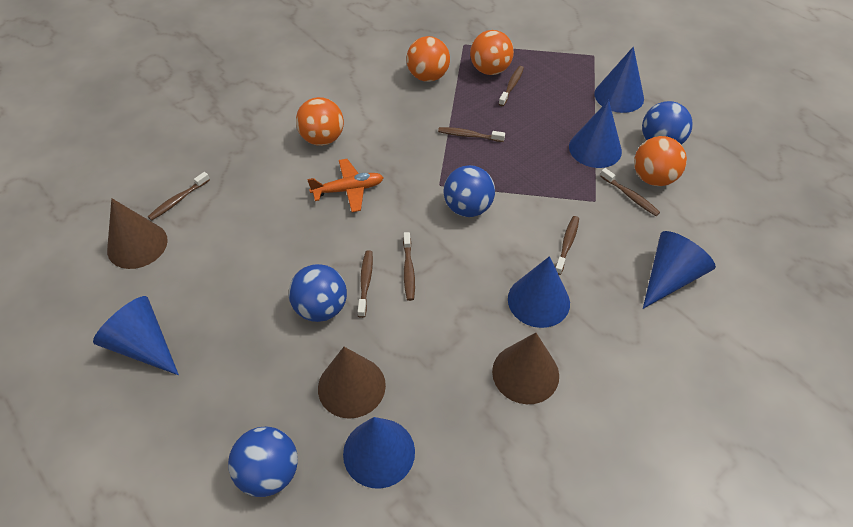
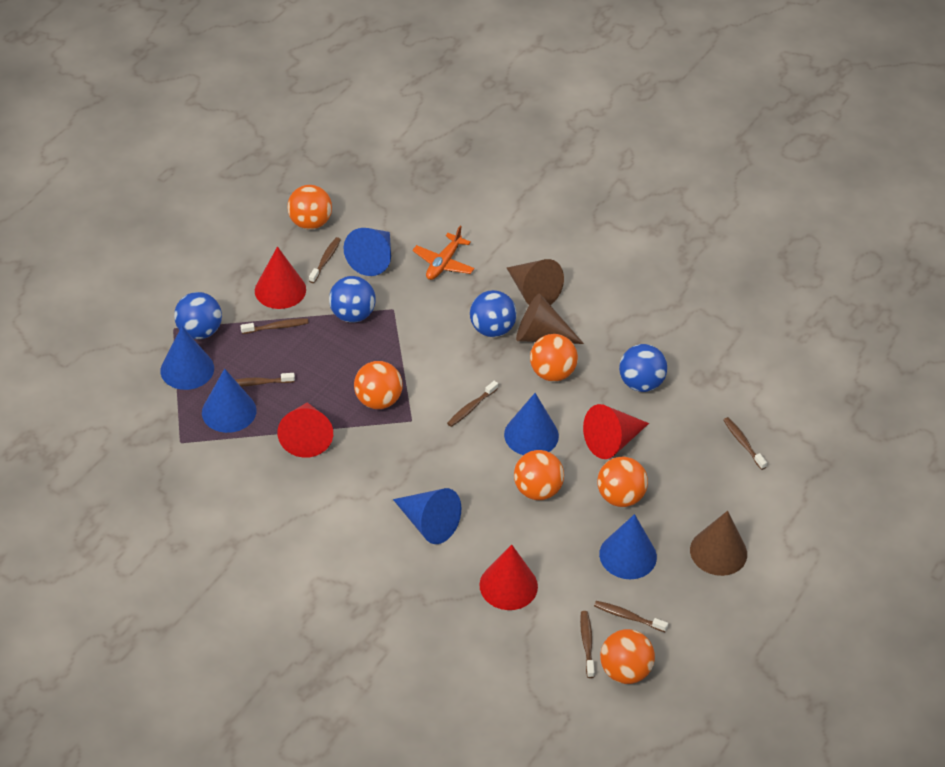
orange ball: [296,97,344,146] [406,36,450,82] [470,30,514,75] [634,136,687,186] = 4 -> [287,185,332,230] [354,361,403,409] [514,450,564,500] [530,334,578,382] [597,457,648,507] [600,629,655,684] = 6
red cone: none = 0 -> [255,246,306,309] [277,402,333,458] [479,545,538,610] [583,404,649,459] = 4

